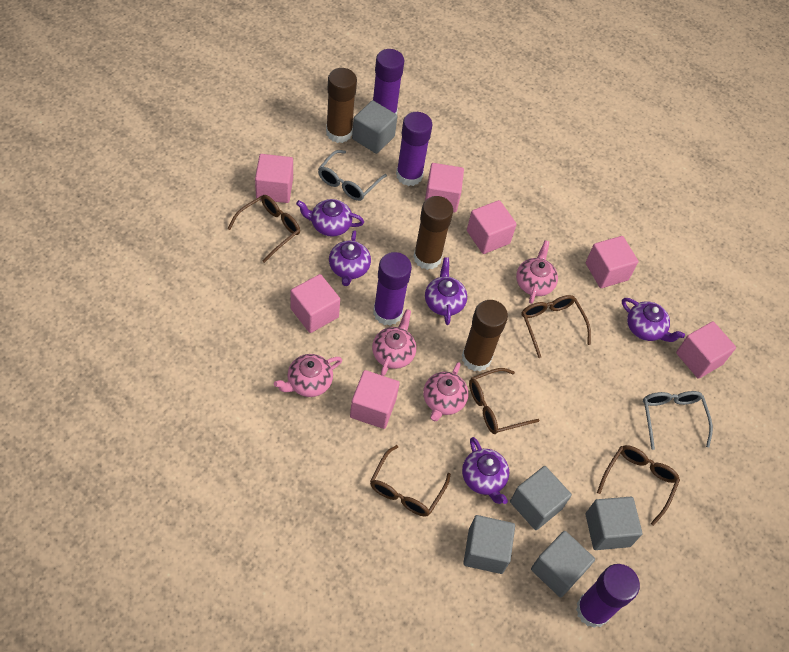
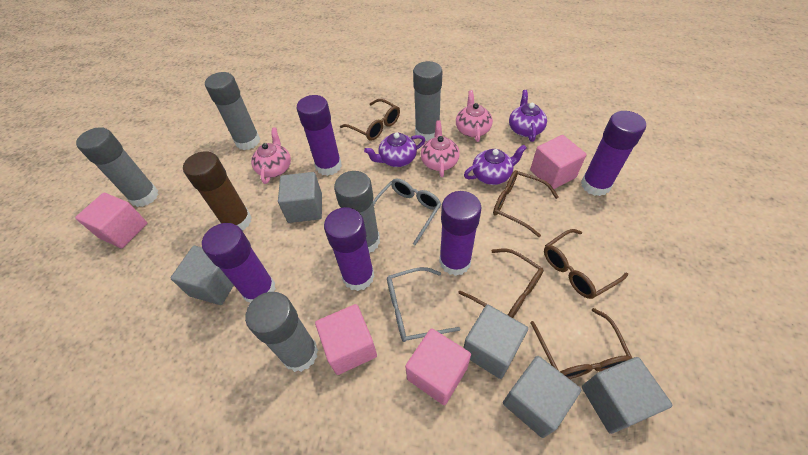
brown glue stick: [326,68,357,143] [413,196,453,270] [462,300,508,371] = 3 -> [183,151,252,230] = 1
grey glue stick: none = 0 -> [76,127,159,207] [205,72,260,150] [245,292,318,372] [334,171,380,253] [413,61,443,141] = 5
pink cube: [255,154,293,203] [291,274,340,333] [350,370,400,429] [425,163,464,212] [467,200,517,254] [586,236,638,288] [676,321,736,379] = 7 -> [75,193,148,248] [315,304,377,375] [405,328,471,405] [530,135,586,189] = 4
pink teapot: [274,354,342,397] [372,309,416,376] [423,362,469,421] [516,240,558,304] = 4 -> [251,127,291,184] [420,120,460,177] [456,90,493,142] = 3
purple glue stick: [373,49,404,114] [373,252,412,325] [396,112,432,186] [576,564,640,628] = 4 -> [202,223,276,303] [297,95,342,176] [324,207,375,291] [439,191,481,276] [581,111,646,196] = 5
purple teapot: [296,199,364,237] [329,230,371,286] [425,257,467,325] [462,437,509,504] [622,298,685,342] = 5 -> [364,132,425,167] [464,145,527,185] [509,90,547,142] = 3

